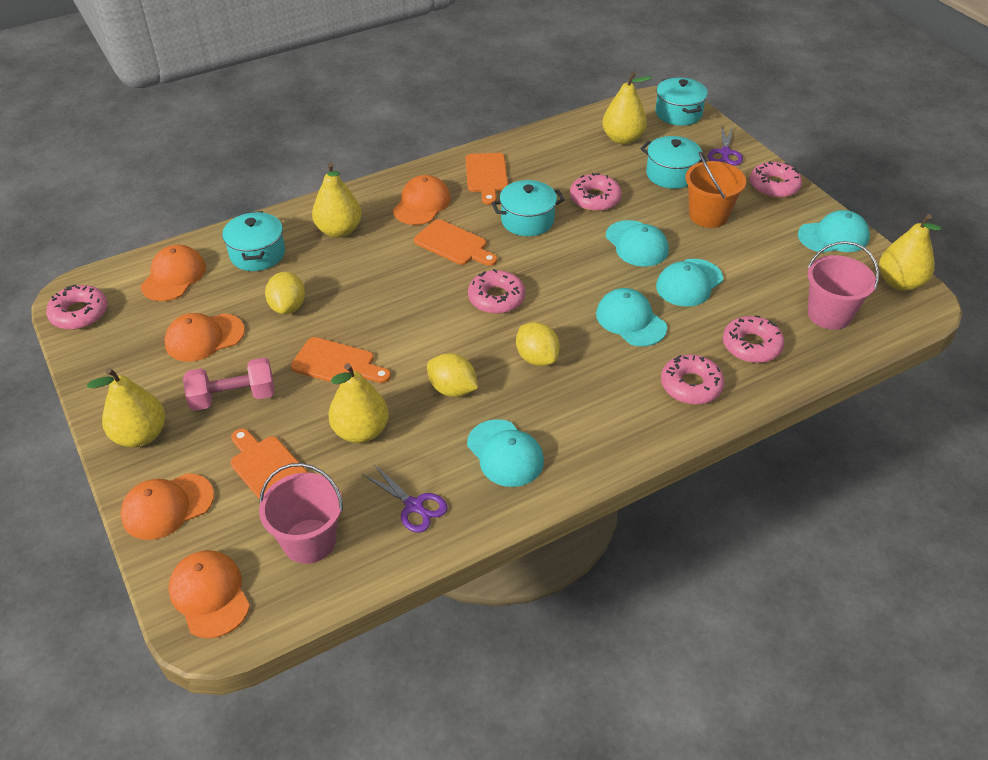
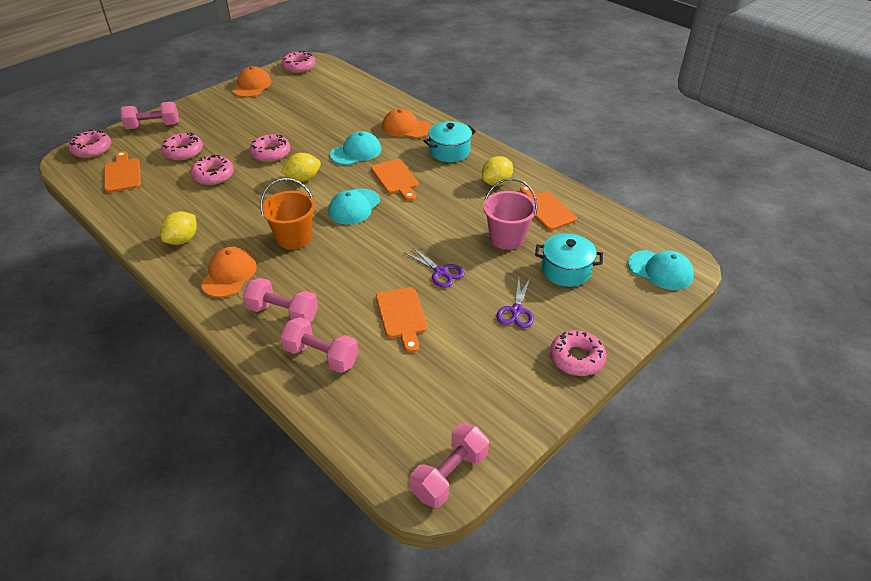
orange cap: [120,473,214,540] [141,245,206,301] [164,313,245,362] [169,550,250,638] [393,175,451,225] = 5 -> [201,247,257,298] [232,66,271,97] [382,109,432,138] = 3
pink bucket: [259,463,343,564] [807,241,879,330] = 2 -> [483,178,537,250] = 1
pink dumbbell: [183,358,275,411] = 1 -> [120,102,179,129] [243,278,318,322] [280,317,359,373] [410,423,489,508] = 4
turquoise cap: [467,419,544,487] [596,288,667,346] [606,220,669,267] [656,259,723,307] [798,210,870,253] = 5 -> [329,188,380,225] [330,131,381,165] [628,250,694,290] = 3
turquoise pot: [222,211,285,271] [492,180,565,236] [640,136,702,189] [655,77,708,126] = 4 -> [424,121,476,162] [535,233,603,287] = 2
yellow pear: [87,368,165,447] [312,162,362,238] [328,363,389,443] [602,72,652,144] [879,214,942,291] = 5 -> none = 0

